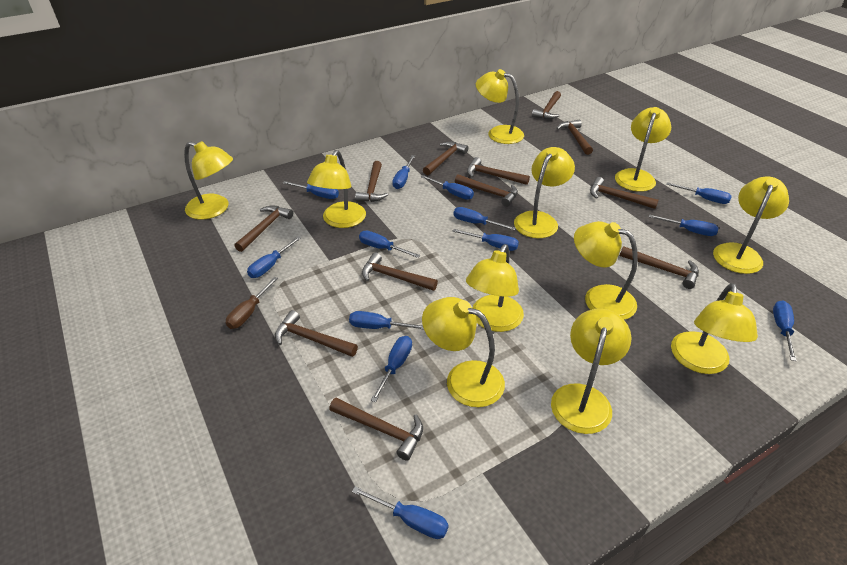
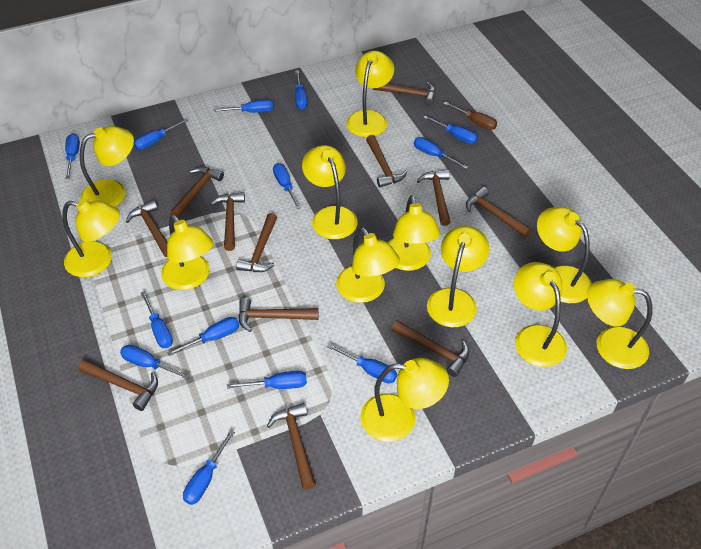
yellow lamp: [184,141,233,220] [307,150,366,228] [422,297,505,407] [466,244,524,332] [476,69,524,144] [514,147,575,238] [551,309,632,434] [574,221,638,320] [615,107,671,192] [671,283,758,374] [713,177,789,274] = 11 -> [62,199,120,277] [80,126,134,207] [161,214,213,290] [302,145,358,239] [336,227,400,303] [346,51,394,137] [361,358,449,442] [388,195,440,271] [427,226,489,327] [514,262,567,367] [537,207,592,303] [587,279,652,369] = 12

